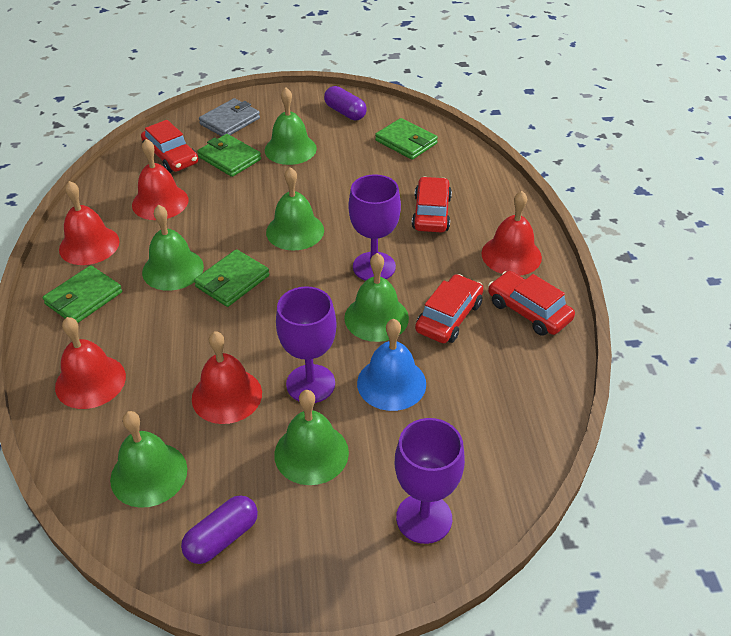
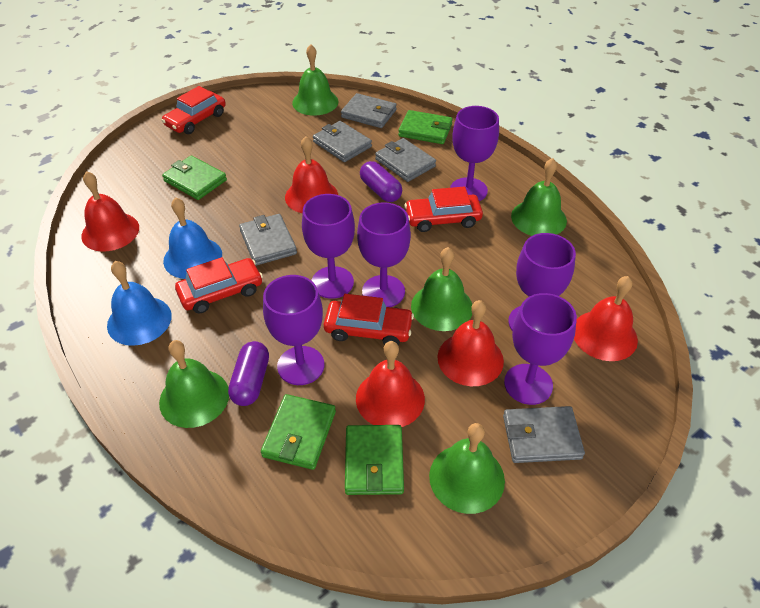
blue bell: [357,319,426,411] = 1 -> [107,261,172,346] [163,197,222,279] = 2
green bell: [110,411,187,508] [142,205,204,291] [265,87,317,165] [266,167,324,251] [274,390,349,485] [344,253,409,342] = 6 -> [159,340,229,428] [292,44,338,116] [411,247,472,331] [429,423,505,514] [511,158,567,236] = 5
grey wallet: [199,98,260,136] = 1 -> [239,214,297,266] [313,121,372,162] [341,93,397,128] [375,138,436,182] [503,406,585,463] = 5
purple goblet: [276,286,337,403] [348,174,401,281] [395,418,465,544] = 3 -> [263,275,324,385] [302,194,355,299] [357,202,411,307] [450,106,499,201] [504,293,577,405] [508,233,576,331] = 6

